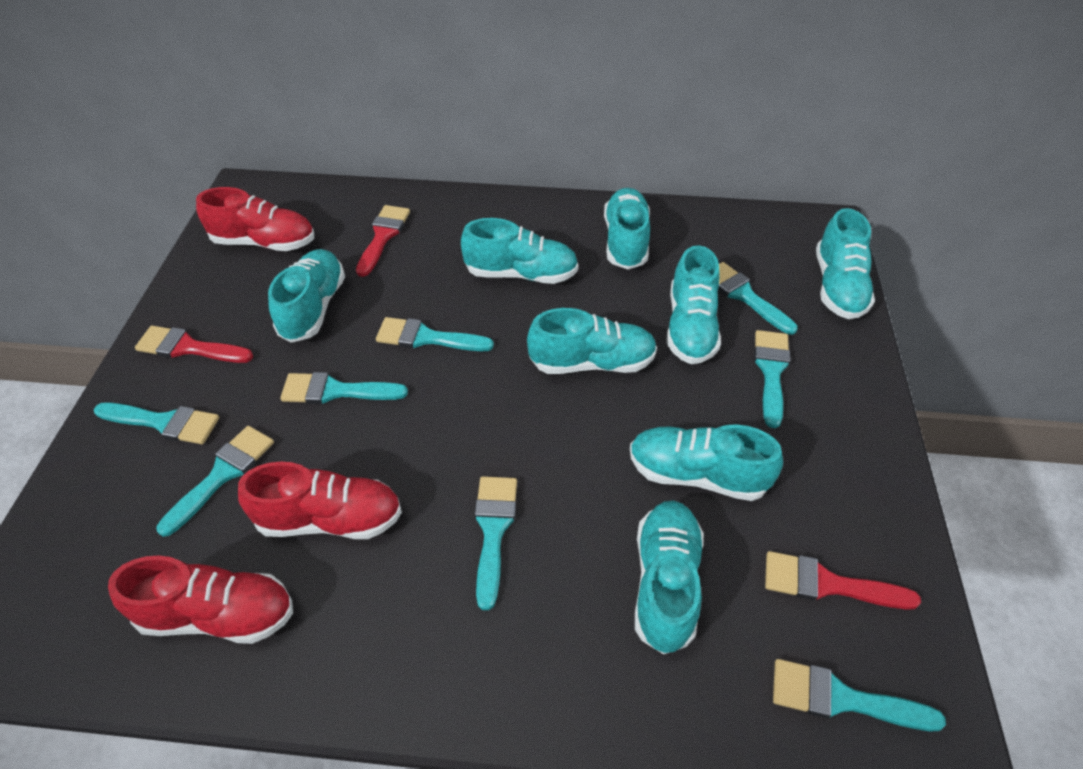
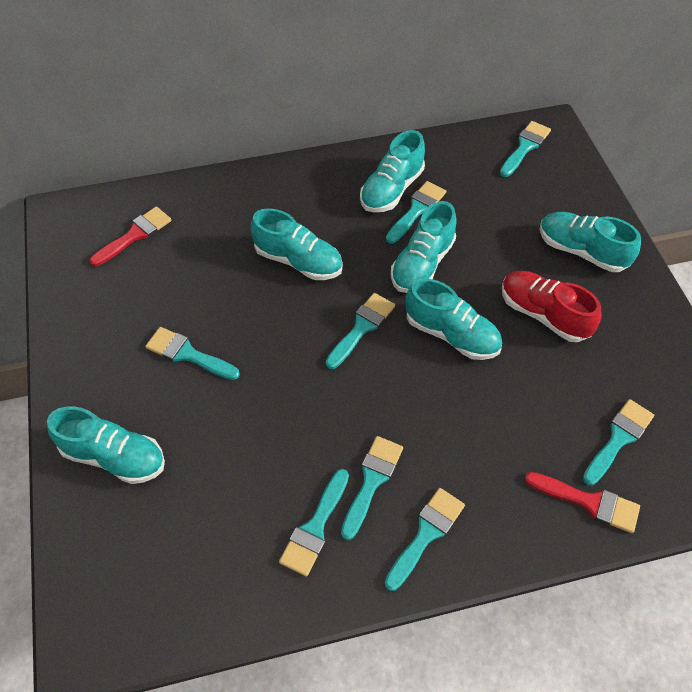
red brush: [135,326,253,363] [356,205,410,277] [765,551,921,610] = 3 -> [90,207,172,267] [525,472,640,533] = 2
red shoe: [108,555,293,644] [196,187,314,251] [238,462,402,539] = 3 -> [502,271,602,342] = 1
turquoise shoe: [268,249,345,343] [461,218,579,284] [527,308,657,374] [604,188,650,269] [630,424,783,501] [635,500,704,654] [666,245,721,364] [816,208,875,319] = 8 -> [47,406,165,484] [250,208,343,280] [360,130,425,212] [391,201,457,293] [405,279,502,360] [540,212,641,272] = 6

